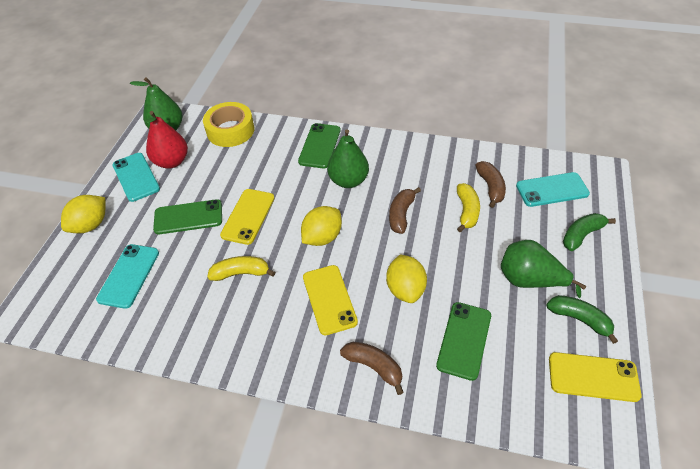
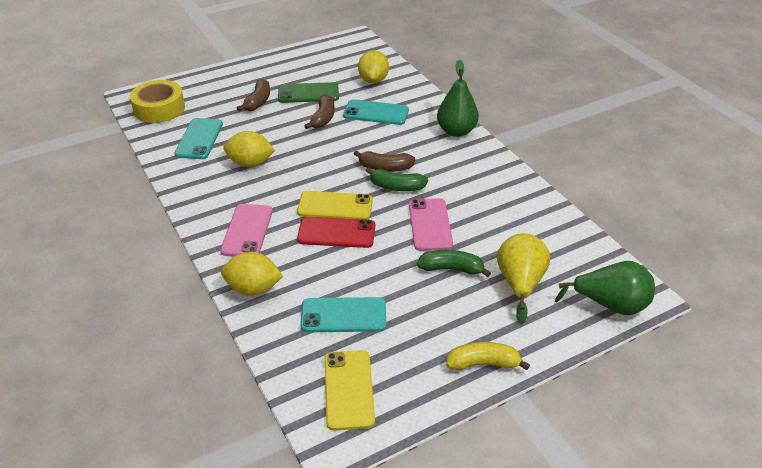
green pear: [130,77,182,130] [327,129,369,188] [501,240,586,298] = 3 -> [437,60,479,137] [555,261,655,315] = 2
green phone: [153,199,222,234] [298,123,341,168] [436,302,491,381] = 3 -> [278,82,339,103] = 1
pink phone: none = 0 -> [220,204,273,257] [409,198,453,251] = 2
red pear: [145,111,188,169] = 1 -> none = 0
red phone: none = 0 -> [297,217,375,248] = 1
yellow banana: [207,256,275,281] [457,183,480,232] = 2 -> [446,342,530,370] = 1
yellow pear: none = 0 -> [497,233,550,324] = 1
yellow phone: [220,189,274,245] [303,265,358,335] [549,352,642,402] = 3 -> [297,191,373,220] [324,350,375,431] = 2

